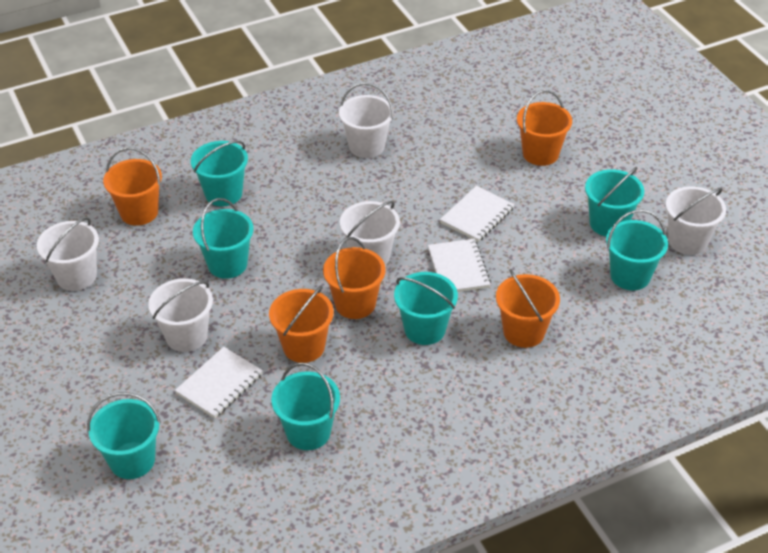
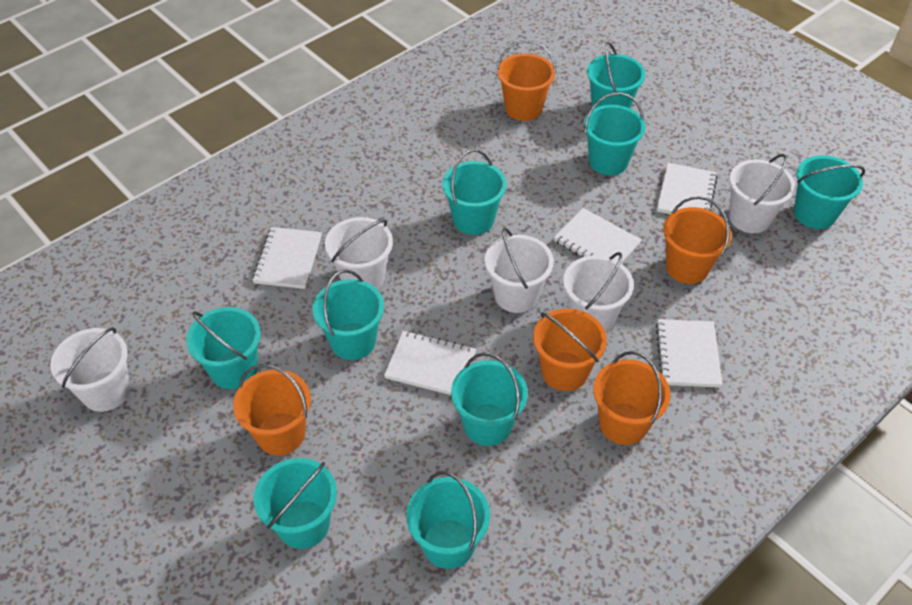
turquoise bucket: [87,392,161,479] [191,141,248,207] [193,198,253,279] [271,363,340,450] [394,272,458,345] [585,167,644,236] [606,209,668,290] = 7 -> [186,307,261,389] [254,458,337,549] [312,269,384,360] [407,471,490,569] [442,149,507,235] [451,353,528,446] [584,92,645,175] [587,42,645,109] [794,156,865,229] = 9
white notebook: [175,347,263,418] [428,239,491,292] [440,186,515,242] = 3 -> [252,227,322,289] [384,331,476,395] [554,208,642,264] [655,319,723,388] [657,163,718,214] = 5

